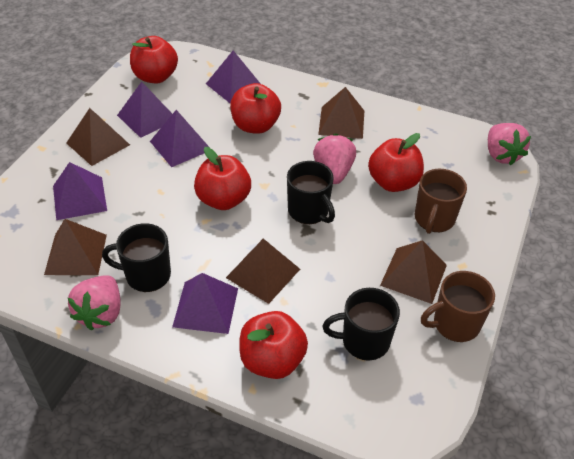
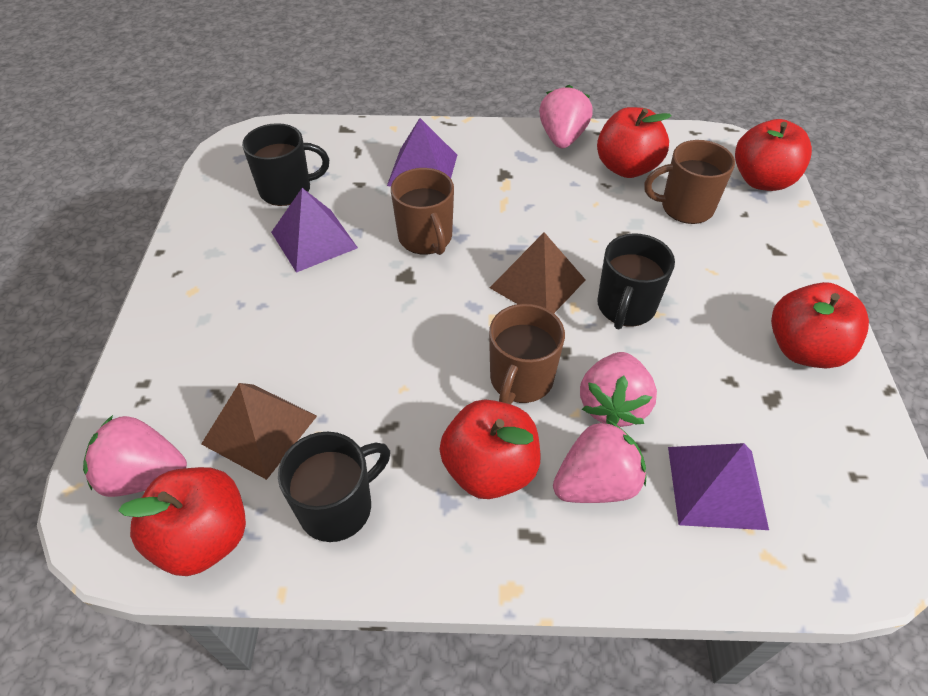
brown mug: [415,169,467,234] [421,271,495,342] = 2 -> [391,168,454,255] [489,304,565,404] [644,140,735,224] = 3
brown pyramid: [44,219,107,275] [66,108,130,166] [226,239,300,304] [318,87,364,139] [380,240,447,304] = 5 -> [201,383,317,480] [490,232,586,313] = 2
pink strawberry: [68,275,121,331] [313,134,356,184] [488,123,531,165] = 3 -> [83,415,187,497] [539,85,593,148] [553,419,646,503] [580,352,657,427] = 4
purple pyramid: [53,162,107,220] [117,82,172,138] [150,110,210,167] [172,273,238,334] [206,50,261,103] = 5 -> [271,188,358,273] [387,118,457,186] [668,443,769,530] = 3

